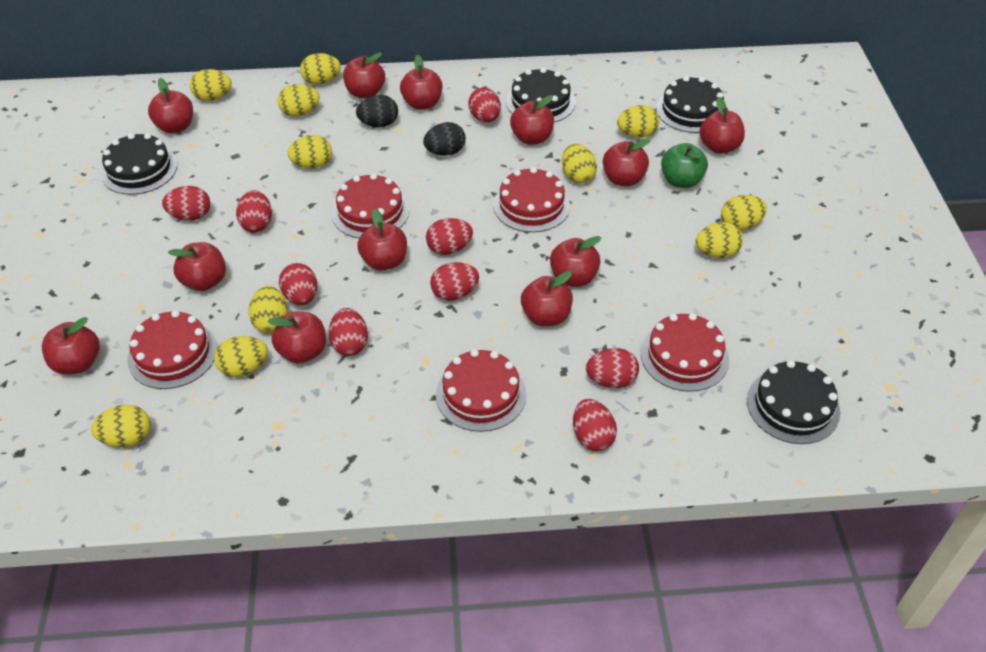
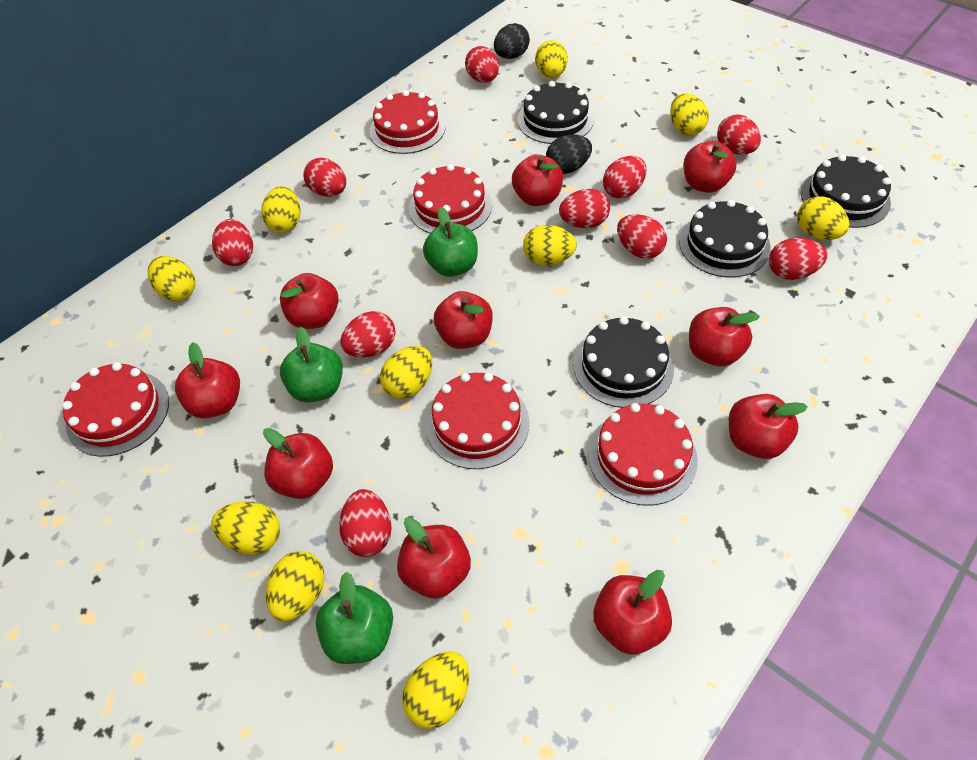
green apple: [661,143,708,188] = 1 -> [280,327,343,403] [316,572,393,664] [423,207,478,277] = 3
red apple: [42,317,100,374] [148,78,193,134] [168,242,226,291] [268,311,326,364] [343,52,385,99] [357,209,407,271] [400,55,443,110] [510,95,554,145] [521,271,573,326] [550,236,601,287] [603,138,651,186] [699,97,745,154] = 12 -> [175,342,240,418] [263,428,333,499] [280,273,339,329] [397,517,471,599] [434,291,493,349] [512,154,563,206] [593,570,672,655] [683,141,737,193] [689,307,759,367] [729,394,808,459] = 10
red egg: [162,186,210,220] [236,190,272,232] [279,263,317,305] [329,308,368,356] [426,218,473,255] [430,262,479,301] [468,88,501,122] [573,399,617,451] [586,348,639,388] = 9 -> [212,219,253,266] [303,158,346,197] [339,489,392,557] [341,311,396,357] [465,46,499,83] [559,189,610,228] [603,156,646,199] [617,214,667,259] [717,114,761,155] [769,238,827,280] = 10
yellow egg: [91,405,150,447] [190,69,232,101] [214,336,268,377] [249,286,288,333] [278,84,320,117] [288,135,332,168] [300,53,341,85] [562,144,597,183] [617,105,660,138] [696,222,743,258] [721,195,767,231] = 11 -> [148,256,195,301] [212,501,280,554] [261,186,301,233] [266,551,325,621] [380,346,432,399] [402,651,469,729] [523,225,577,265] [535,41,568,78] [670,94,709,136] [797,196,849,240] = 10

